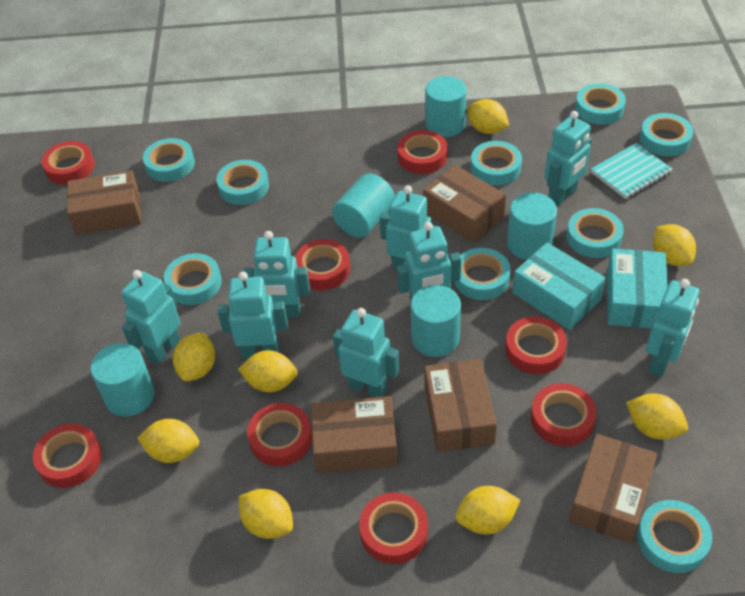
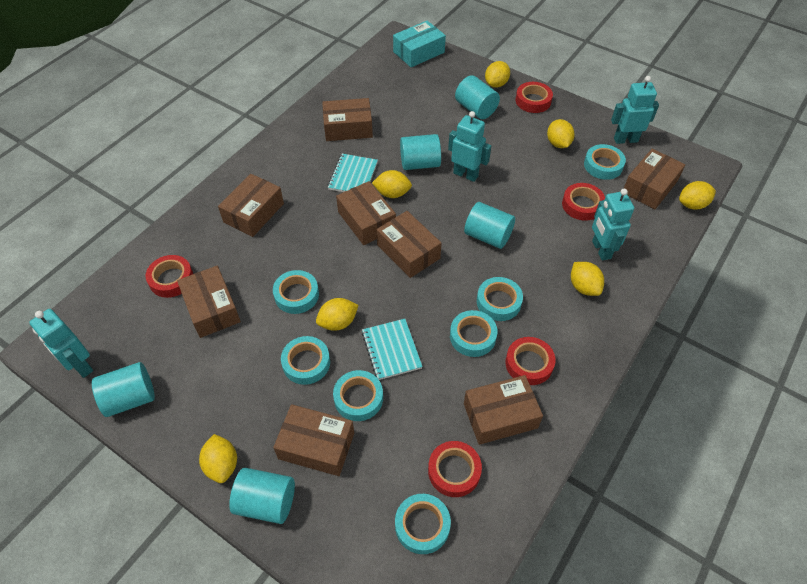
brown box: [67,170,141,235] [311,396,397,473] [423,165,506,243] [424,359,497,452] [569,434,657,544] = 5 -> [177,266,241,338] [218,174,284,237] [273,404,354,476] [322,98,373,141] [336,181,396,245] [376,211,442,278] [464,375,543,445] [624,149,685,209] = 8
red tape: [33,423,102,488] [41,141,95,184] [247,403,312,466] [295,239,350,290] [359,493,428,564] [398,130,448,174] [505,317,567,374] [531,383,597,446] = 8 -> [145,255,193,298] [428,441,482,497] [505,337,555,385] [516,82,553,113] [562,183,605,221] = 5
turquoise box: [512,242,606,330] [607,248,668,329] = 2 -> [393,21,446,67] = 1
turquoise notebook: [591,143,673,199] = 1 -> [328,154,378,192] [362,319,423,380] = 2
turquoise robot: [121,270,180,365] [218,272,288,358] [243,231,310,318] [333,308,400,397] [380,185,436,270] [397,222,461,305] [545,111,592,206] [646,279,700,377] = 8 -> [29,309,93,378] [448,111,491,182] [592,189,634,260] [611,76,659,144] = 4
turquoise tape: [143,138,195,182] [164,253,222,305] [217,160,269,205] [454,248,511,300] [471,141,522,185] [567,208,624,258] [575,83,626,125] [637,500,713,573] [640,113,693,156] = 9 -> [273,270,319,314] [281,336,330,385] [333,370,383,421] [395,494,451,554] [450,310,498,357] [477,277,523,321] [584,144,626,180] = 7
yellow lemon: [137,419,199,463] [173,333,215,381] [238,350,298,392] [239,489,293,539] [455,486,520,534] [467,99,509,134] [626,393,688,440] [653,224,696,266] = 8 -> [199,434,237,483] [316,298,359,331] [372,170,412,198] [485,61,510,88] [547,119,574,148] [571,262,604,296] [679,181,716,210] = 7

